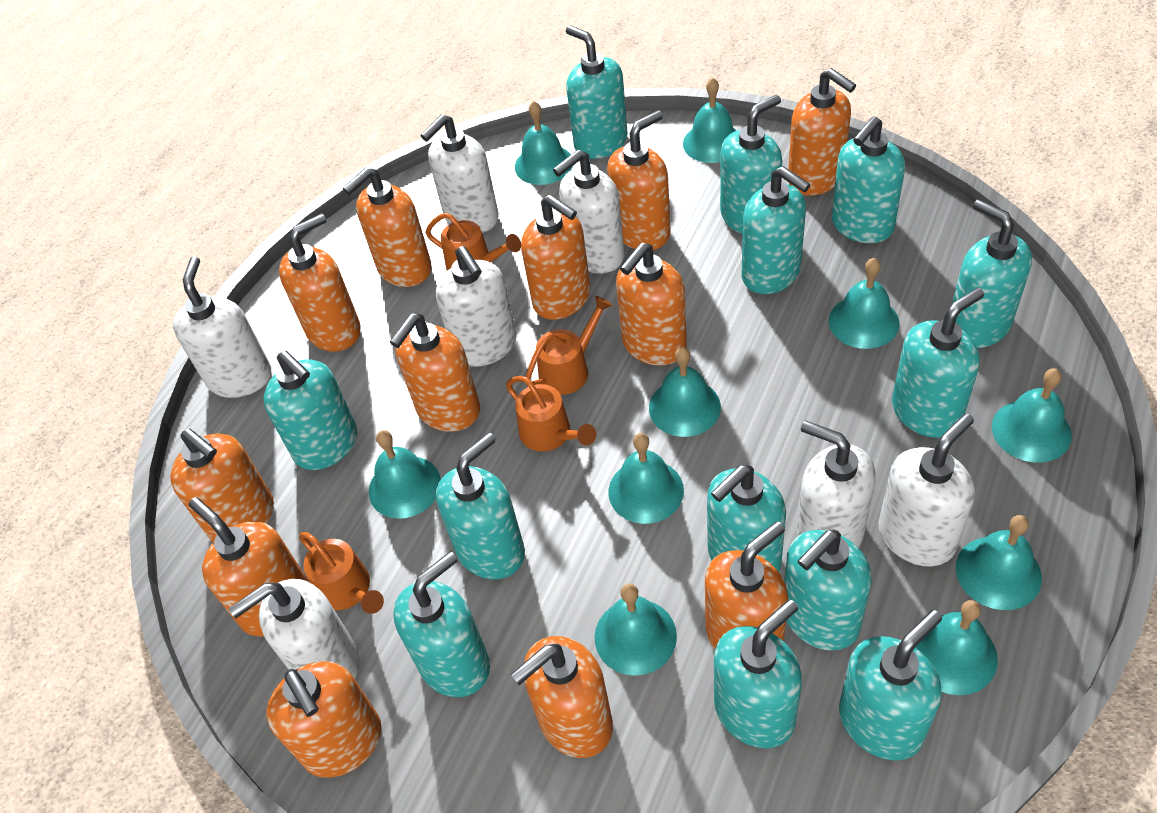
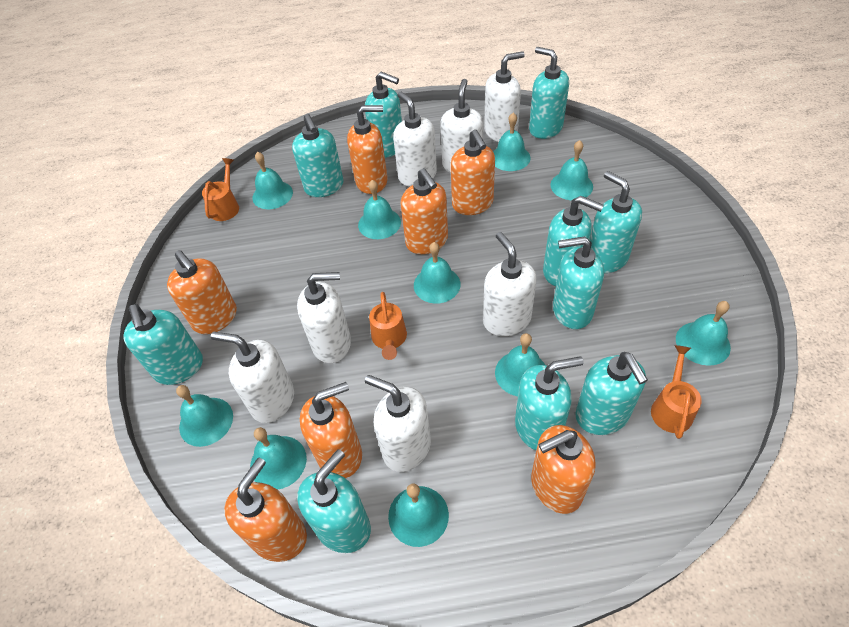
orange soap dispenser: [170,429,274,542] [189,497,308,637] [266,661,382,778] [279,213,361,352] [343,167,432,287] [390,313,480,432] [511,636,613,758] [521,195,591,320] [607,110,671,250] [616,242,687,366] [705,521,788,650] [788,68,856,196] = 12 -> [167,250,237,334] [224,457,307,562] [300,382,362,478] [347,105,388,194] [401,168,448,254] [451,129,495,215] [531,425,596,514] = 7
orange watering can: [299,532,384,614] [425,213,521,271] [506,376,596,452] [526,296,612,395] = 4 -> [202,158,239,221] [369,292,407,360] [651,345,702,439] = 3
turquoise soap dispenser: [263,351,357,470] [393,552,490,697] [436,433,525,579] [566,25,628,159] [707,465,786,572] [714,599,802,748] [720,95,782,234] [742,166,810,294] [784,530,872,651] [832,116,905,243] [839,610,942,761] [892,288,984,438] [952,199,1032,348] = 13 -> [123,304,203,385] [292,114,344,197] [297,449,371,553] [365,72,402,158] [515,356,584,450] [529,47,569,139] [543,196,604,286] [553,236,604,329] [575,352,648,435] [590,171,642,273] = 10

